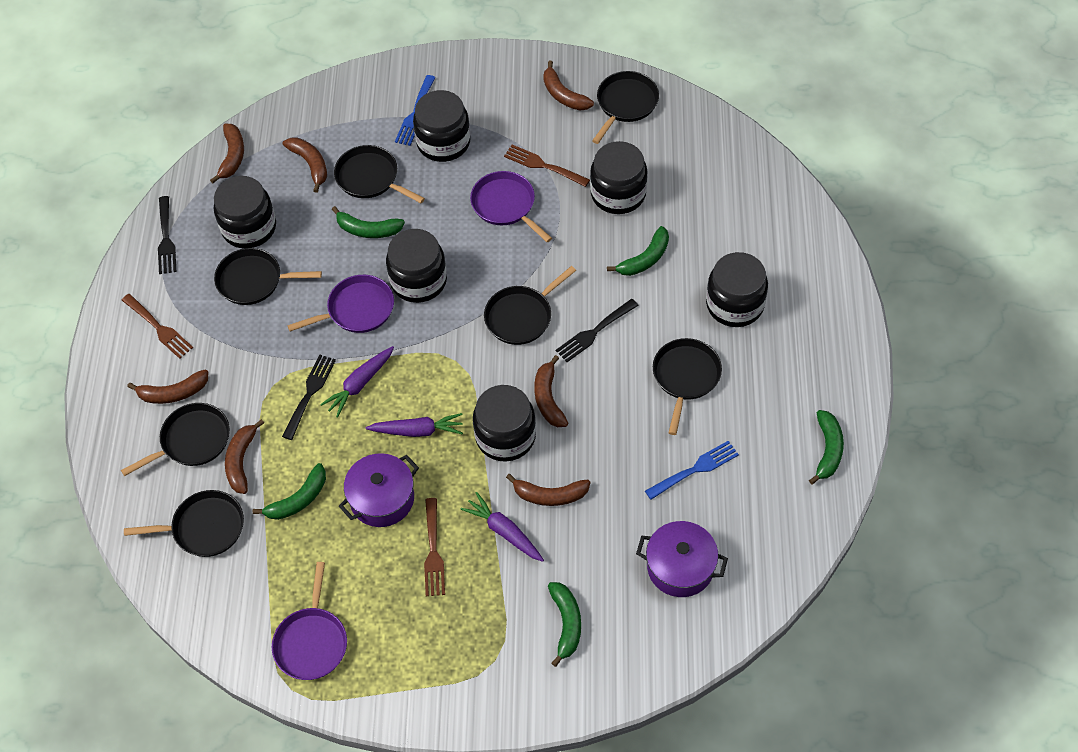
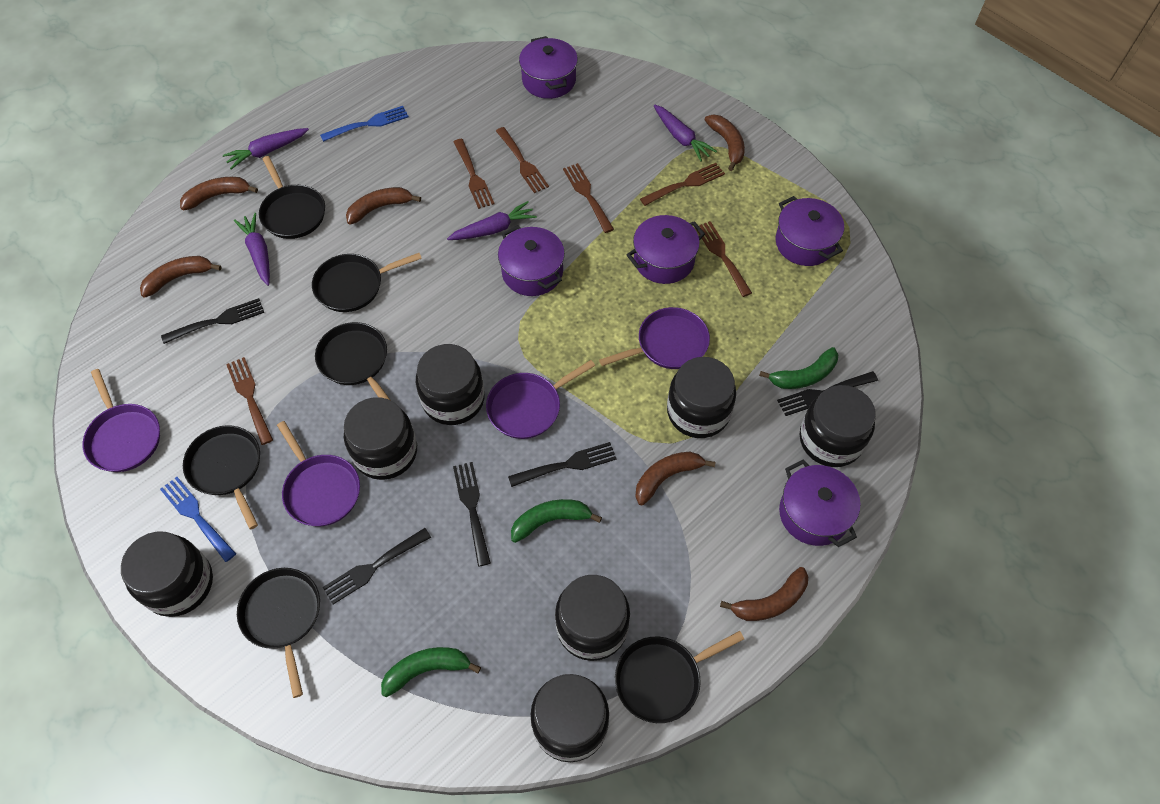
black fork: [158,196,176,274] [282,354,336,440] [556,299,639,362] = 3 -> [161,298,264,344] [323,528,431,604] [453,462,491,566] [508,442,617,487] [777,371,878,416] = 5
black jar: [214,176,276,249] [386,229,447,303] [413,90,471,162] [473,385,536,461] [590,141,648,214] [706,252,768,327] = 6 -> [121,532,213,617] [344,397,417,480] [416,344,485,425] [531,674,609,762] [555,575,630,661] [667,357,736,438] [799,385,876,467] = 7
black pan: [121,403,230,476] [124,490,244,557] [214,248,322,305] [334,145,425,203] [484,266,576,345] [592,71,659,144] [653,338,722,435] = 7 -> [183,425,260,529] [237,568,320,698] [259,156,325,239] [312,253,422,312] [315,322,390,400] [615,631,744,723] = 6
brown banana: [127,370,208,404] [210,124,244,183] [225,419,264,494] [282,137,327,193] [506,474,590,506] [534,355,568,427] [543,61,594,110] = 7 -> [140,256,221,297] [180,177,258,210] [346,187,421,225] [635,452,715,506] [705,114,745,171] [720,567,808,621] = 6
brown fork: [122,294,193,359] [424,498,445,596] [504,145,590,187] = 3 -> [226,357,273,445] [454,139,494,209] [496,127,549,193] [563,163,614,233] [640,163,725,206] [696,221,752,297] = 6
green banana: [253,463,326,520] [332,206,405,238] [548,582,581,667] [607,226,669,276] [809,410,844,484] = 5 -> [381,647,481,697] [511,499,602,543] [759,347,838,389] = 3
purple carrot: [320,346,394,418] [366,413,463,437] [460,492,544,562] = 3 -> [223,128,309,169] [234,213,270,286] [447,201,537,240] [654,104,717,162] = 4
purple pan: [272,562,347,680] [288,275,394,333] [470,171,552,242] = 3 -> [82,369,160,472] [277,421,360,526] [486,360,595,439] [599,307,710,369] = 4
purple pot: [339,453,419,527] [636,521,728,597] = 2 -> [498,225,565,296] [519,36,578,99] [627,215,705,284] [775,196,844,266] [779,459,860,547] = 5

